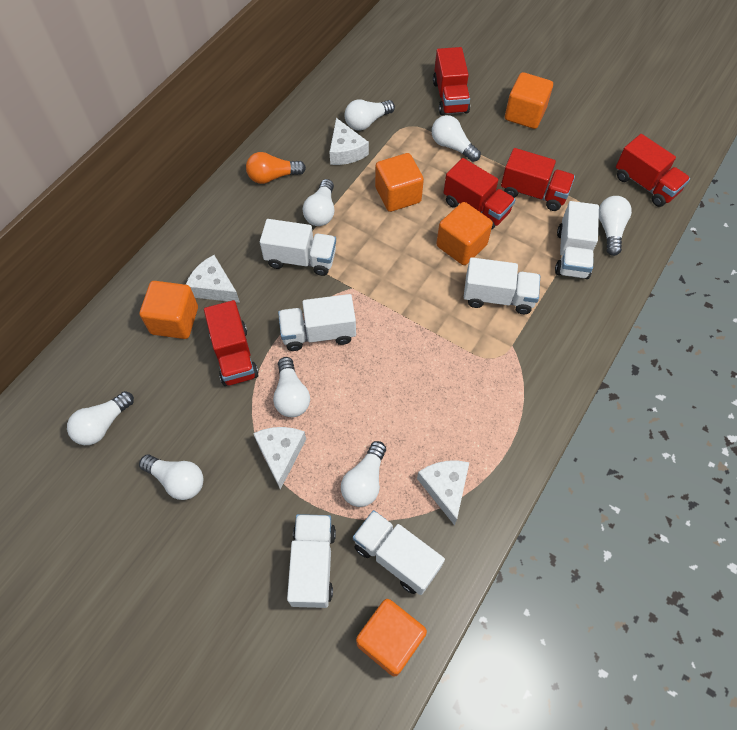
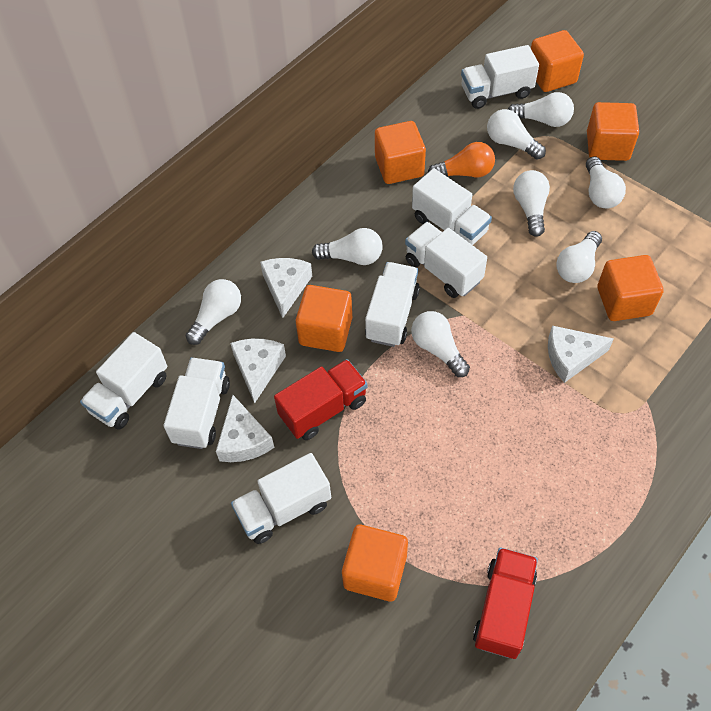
orange cube: [140,281,198,339] [356,599,427,677] [375,153,424,212] [436,202,493,265] [505,72,553,129] = 5 -> [296,285,352,352] [342,525,408,601] [375,121,426,184] [531,30,584,92] [587,102,639,161] [597,255,664,321] = 6
red truck: [204,300,259,386] [433,47,470,115] [443,158,516,230] [501,148,575,211] [616,134,690,207] = 5 -> [274,359,368,440] [473,548,538,659] = 2
white truck: [260,219,336,276] [278,294,356,351] [287,514,336,608] [353,510,445,595] [464,257,540,314] [555,201,599,279] = 6 -> [80,332,167,430] [164,358,230,449] [231,453,331,544] [365,262,420,347] [405,222,487,298] [412,168,492,245] [461,45,539,109] = 7

